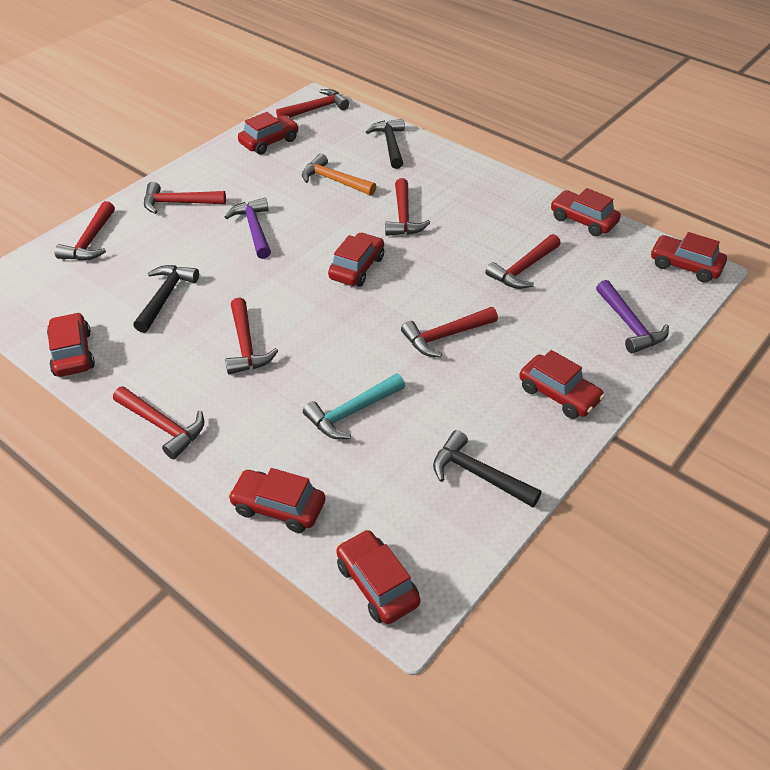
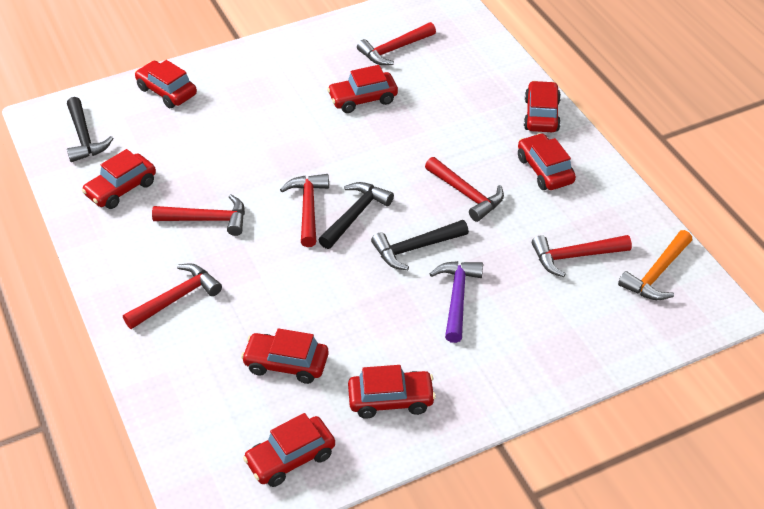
purple hammer: [225,198,271,259] [596,280,669,353] = 2 -> [429,261,483,343] = 1
red hammer: [55,201,115,261] [113,386,204,459] [144,182,226,214] [225,297,278,375] [276,89,349,118] [385,178,431,236] [401,307,498,357] [485,234,561,289] = 8 -> [123,263,222,329] [152,195,245,236] [280,174,329,247] [357,22,436,65] [425,157,504,222] [532,235,632,277] = 6
turquoise hammer: [303,373,405,439] = 1 -> none = 0

